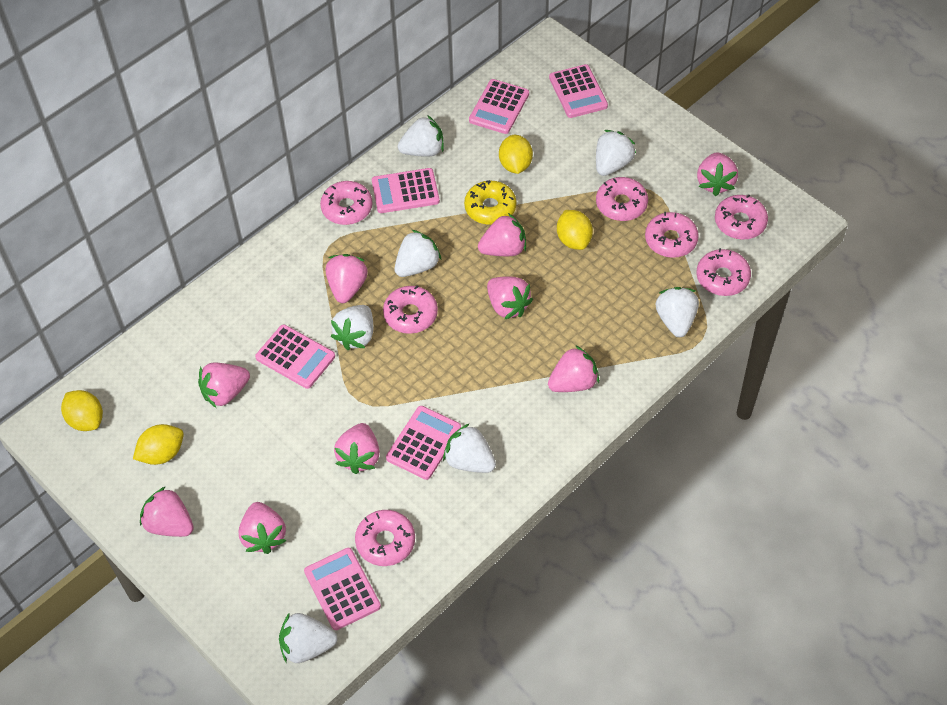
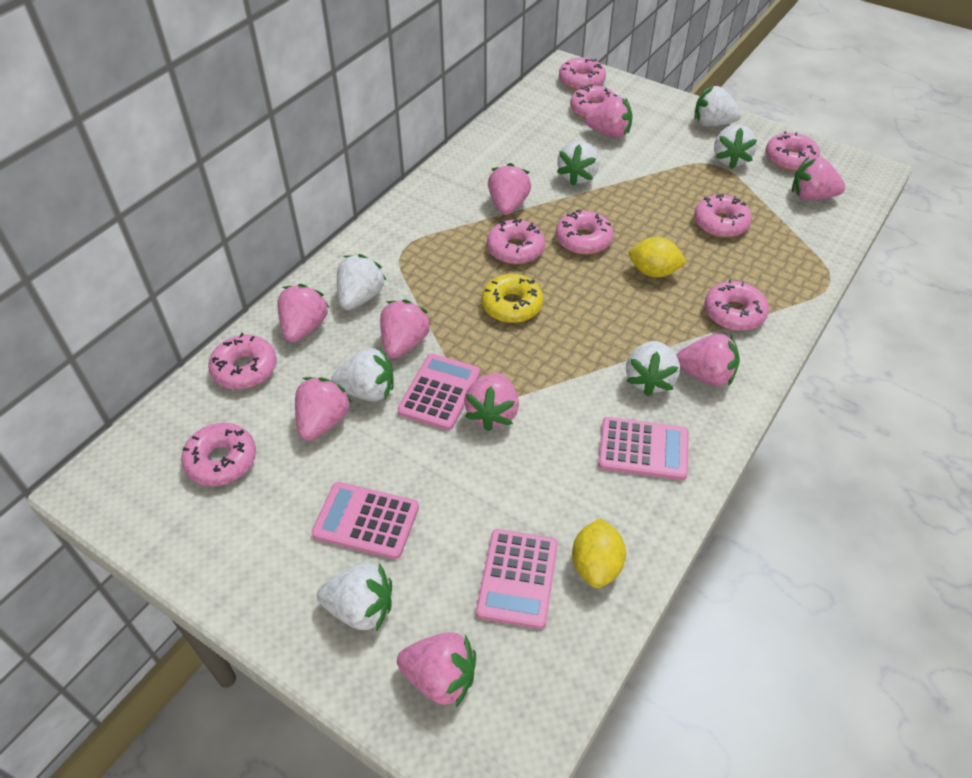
pink calculator: [255,324,335,389] [304,548,381,630] [372,168,440,213] [386,406,461,480] [469,79,529,134] [549,64,608,118] = 6 -> [312,482,419,559] [397,354,480,430] [476,529,558,629] [598,417,689,480] = 4
pink donut: [320,181,373,225] [355,510,415,566] [383,285,438,334] [596,177,648,221] [645,212,699,258] [696,248,751,296] [715,195,768,240] = 7 -> [181,423,256,486] [208,333,277,389] [487,219,545,264] [556,209,614,255] [559,58,606,90] [570,84,617,119] [694,193,752,238] [704,279,769,331] [765,131,820,171] = 9
yellow lemon: [61,390,103,431] [133,424,184,465] [499,135,533,174] [557,210,593,250] = 4 -> [572,519,626,588] [629,237,687,278] = 2

